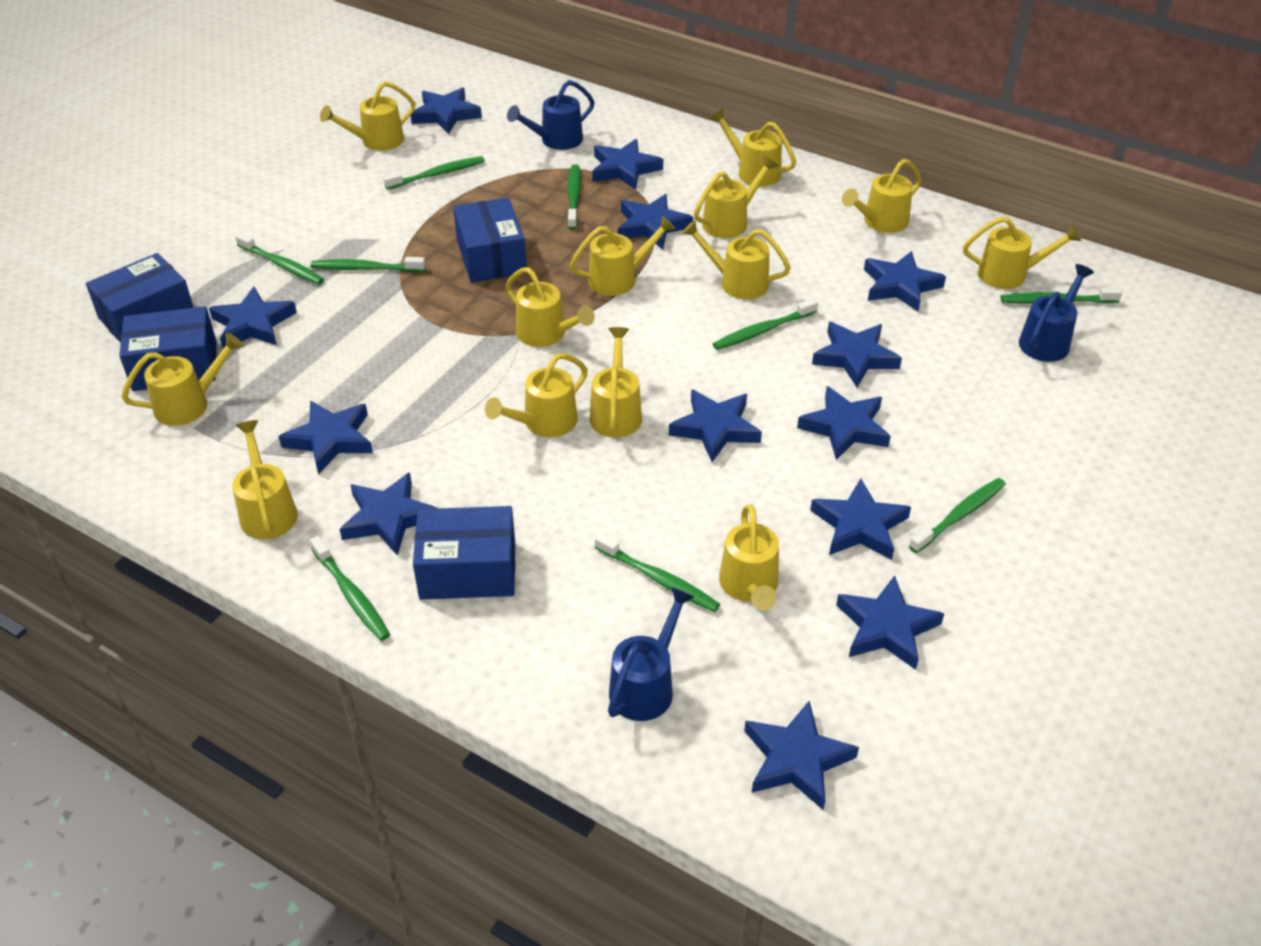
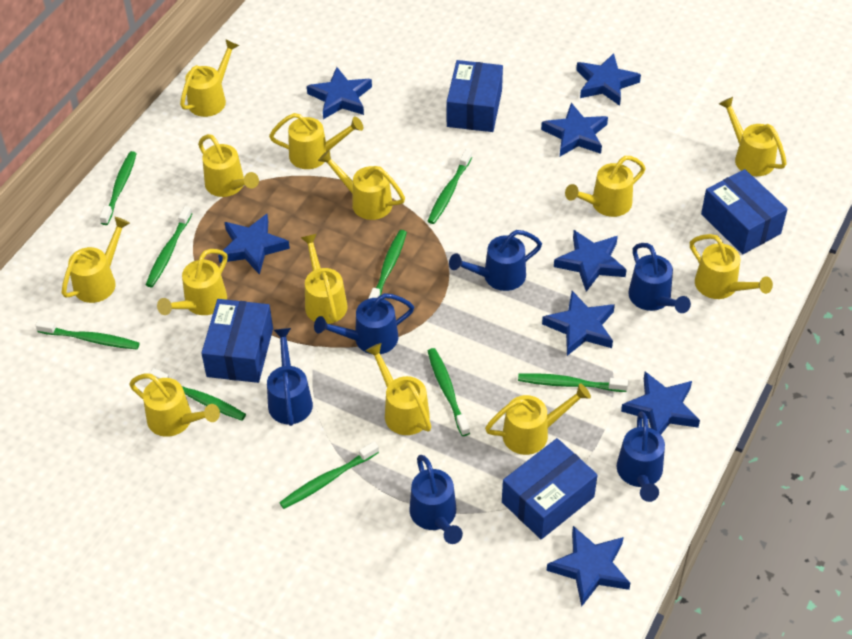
blue star: [209,287,297,349] [279,400,373,474] [340,472,438,556] [411,88,482,134] [592,139,663,190] [618,194,693,249] [669,389,762,462] [744,701,859,810] [797,386,891,460] [810,478,911,560] [812,322,902,387] [836,575,944,670] [864,251,946,312] = 13 -> [218,214,290,275] [307,67,372,119] [541,103,608,156] [542,291,615,356] [547,526,630,606] [554,230,627,292] [576,53,641,106] [621,372,700,435] = 8
blue watering can: [507,80,595,150] [608,587,695,721] [1019,264,1094,362] = 3 -> [267,328,313,426] [314,293,414,354] [409,455,463,544] [449,230,542,291] [617,412,665,502] [628,243,691,313] = 6

